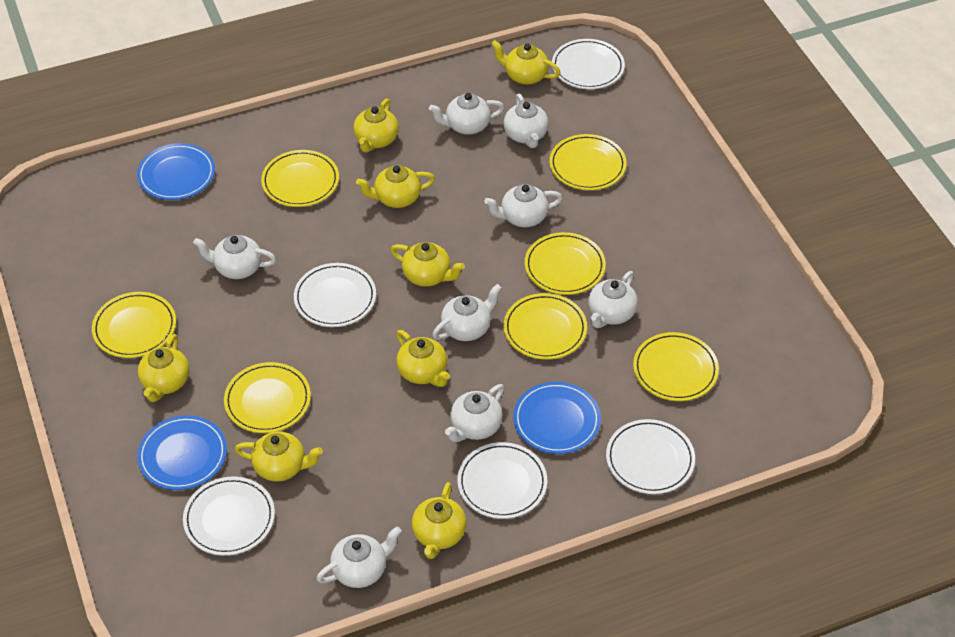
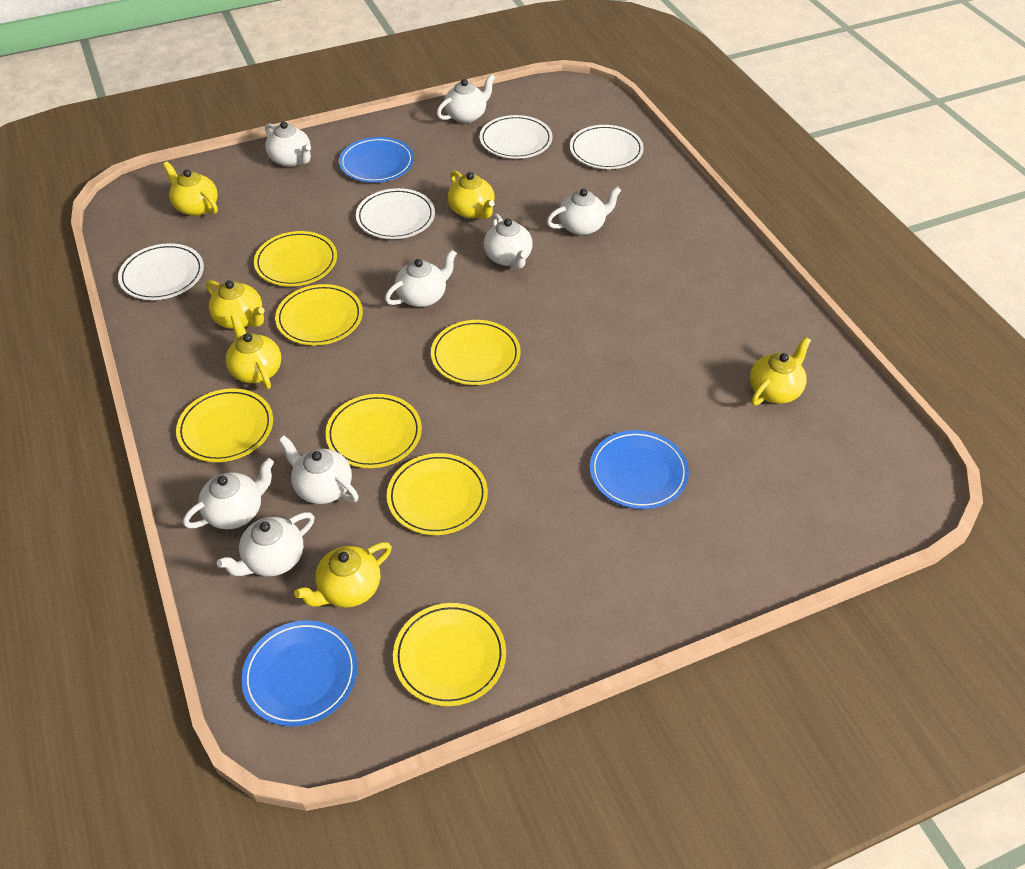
white plate: [183,477,275,556] [294,263,376,327] [457,442,547,519] [552,39,625,89] [606,419,695,494] = 5 -> [118,243,204,300] [356,188,435,239] [479,115,553,159] [570,125,644,169] = 4
yellow teapot: [138,334,189,402] [235,431,323,482] [353,99,399,152] [356,165,435,208] [391,242,465,287] [396,330,450,387] [412,482,467,559] [491,40,561,85] = 8 -> [163,161,218,216] [206,280,265,329] [226,314,281,389] [294,542,392,608] [448,170,495,219] [750,337,811,406] = 6

